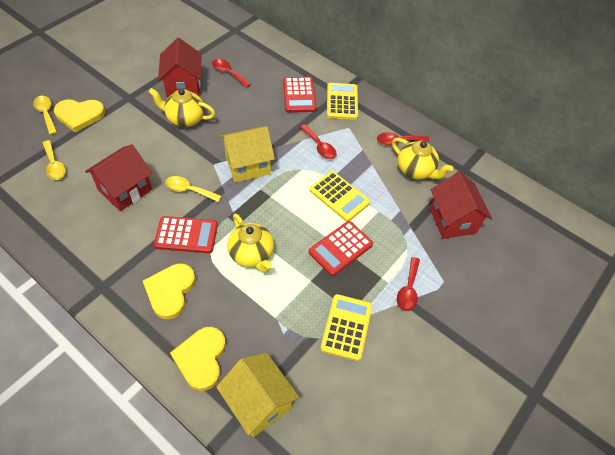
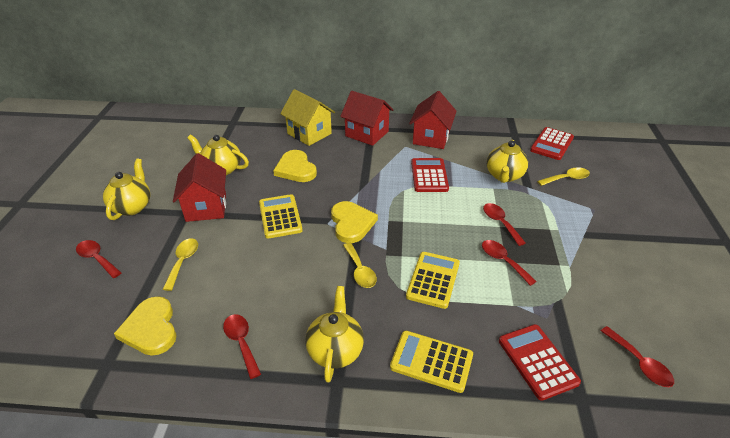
red spoon: [212,59,251,88] [300,125,336,159] [377,132,429,145] [397,257,420,311] = 4 -> [76,240,122,278] [223,314,261,379] [482,240,537,286] [483,203,526,246] [601,326,674,387] = 5
yellow house: [216,353,300,437] [220,127,275,183] = 2 -> [280,89,335,146] = 1
yellow teapot: [149,88,215,127] [227,214,274,273] [392,138,453,179] = 3 -> [103,159,150,220] [187,134,249,175] [305,286,364,383] [487,140,528,183] = 4

